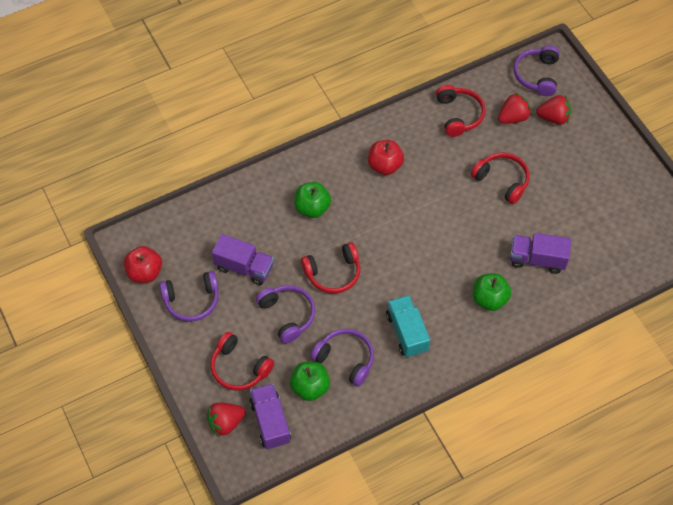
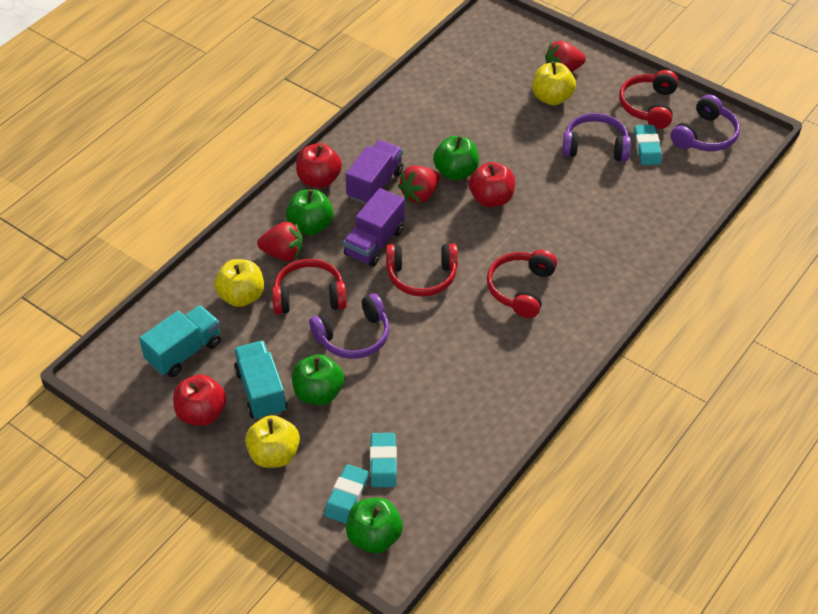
green apple: [290,362,330,401] [294,182,331,218] [473,273,511,311] = 3 -> [286,189,334,235] [292,354,344,405] [346,498,403,553] [433,135,479,180] = 4
purple headphones: [160,271,219,322] [256,285,315,344] [310,329,374,387] [514,46,559,96] = 4 -> [309,293,389,359] [562,113,631,162] [671,95,740,151] = 3
purple truck: [212,234,274,285] [250,384,291,449] [510,233,571,274] = 3 -> [343,188,405,267] [345,140,403,205] = 2
red apple: [124,246,162,283] [368,140,404,175] = 2 -> [173,375,226,426] [296,143,342,188] [469,162,515,207] = 3
turquoise eraser: none = 0 -> [324,464,369,523] [370,433,397,487] [634,125,662,165] = 3
turquoise truck: [386,295,430,357] = 1 -> [139,305,221,377] [234,341,287,420] = 2
yellow apple: none = 0 -> [214,259,264,307] [245,415,300,468] [532,61,576,105] = 3

